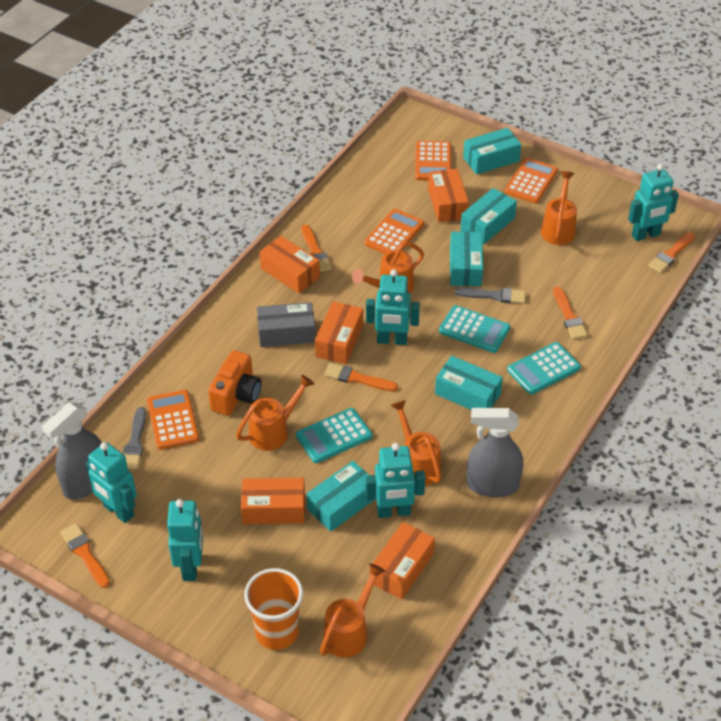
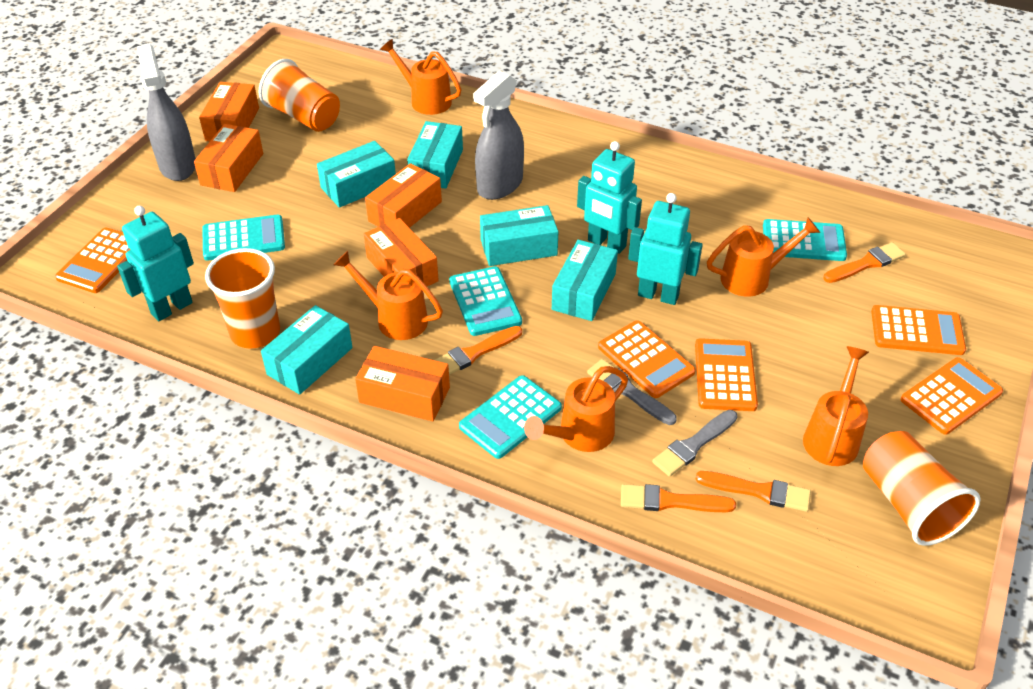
grey box: [257,302,315,347] = 1 -> none = 0
orange brush: [60,523,110,588] [301,224,332,272] [324,363,398,391] [553,286,588,340] [648,232,695,273] = 5 -> [435,326,522,375] [621,484,736,512] [695,471,811,512] [823,242,906,283] = 4
orange calculator: [147,390,199,450] [364,209,424,254] [415,141,451,180] [505,158,558,203] = 4 -> [55,227,130,293] [598,320,696,398] [695,338,758,411] [871,305,966,355] [901,357,1003,435] = 5
orange camera: [208,350,261,416] = 1 -> none = 0
orange cup: [244,568,303,650] = 1 -> [205,248,280,349] [259,59,340,132] [863,431,981,546] = 3
turquoise calculator: [296,408,372,463] [439,305,510,353] [507,342,581,395] = 3 -> [202,215,285,261] [449,266,522,336] [459,375,562,459] [763,219,847,261] = 4
turquoise robot: [86,442,137,523] [167,499,203,581] [365,443,425,518] [366,269,420,345] [628,164,679,241] = 5 -> [117,206,194,321] [577,141,642,254] [628,193,703,305] = 3

